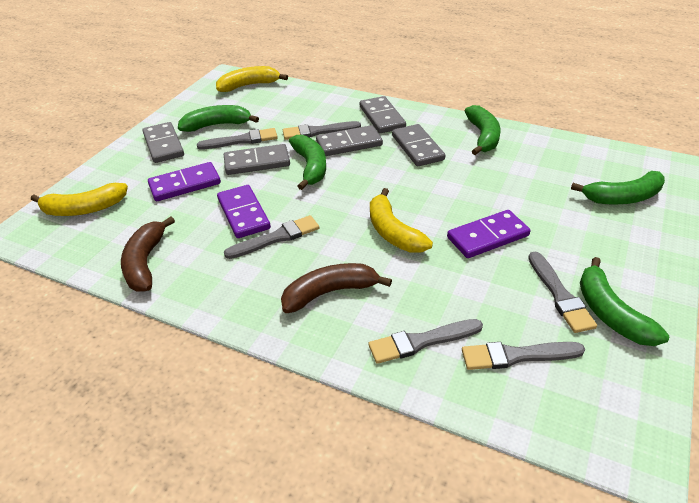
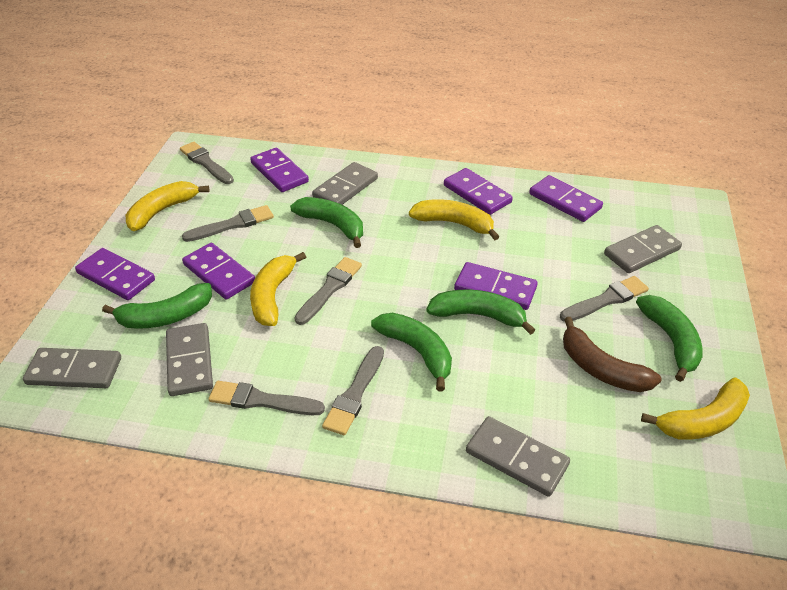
brown banana: [121,216,175,292] [281,263,392,313] = 2 -> [563,317,662,392] = 1
purple domino: [148,162,221,201] [217,185,271,238] [447,210,531,258] = 3 -> [75,248,155,300] [182,243,255,300] [250,148,309,192] [444,168,513,215] [454,262,538,310] [529,175,603,222] = 6
yellow banana: [31,183,128,216] [216,66,288,92] [370,188,433,253] = 3 -> [126,181,210,231] [250,252,306,326] [409,199,499,240] [641,378,750,440] = 4

